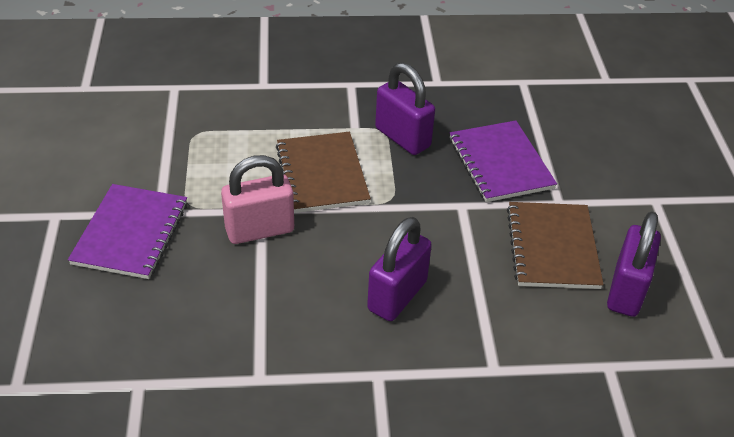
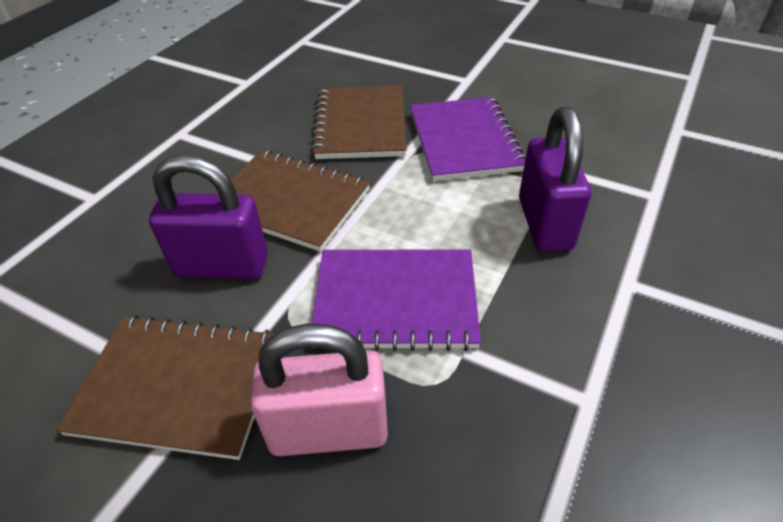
brown notebook: [276,132,371,213] [507,202,604,289] = 2 -> [56,315,274,460] [216,150,370,252] [311,85,407,159] = 3
purple padlock: [367,217,432,321] [375,63,435,155] [607,211,661,317] = 3 -> [149,155,268,279] [519,107,591,252] = 2

